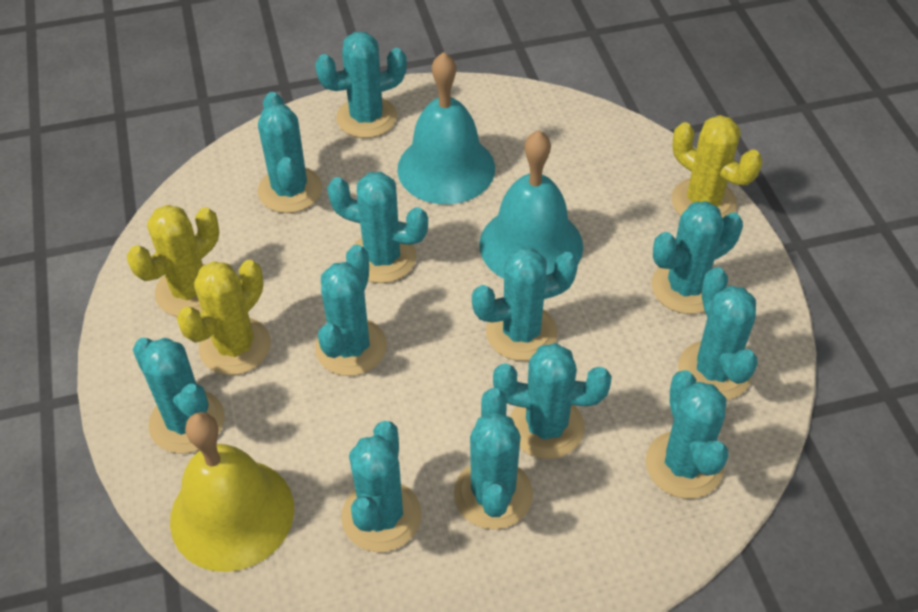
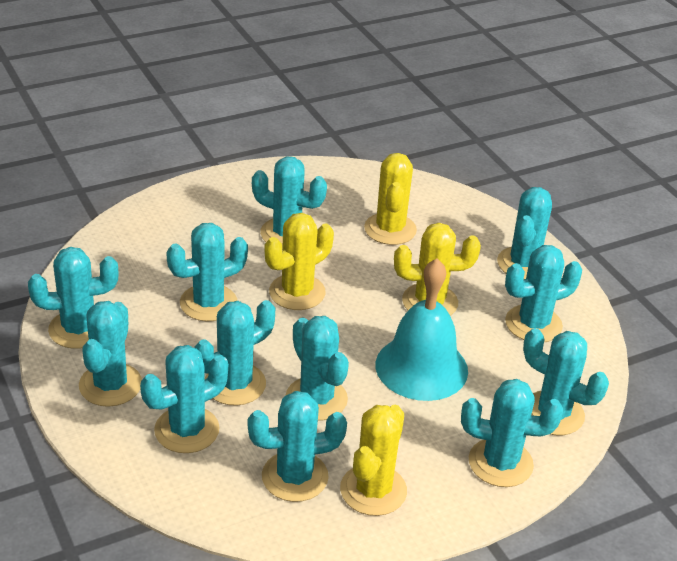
turquoise bell: [397,52,495,204] [479,131,583,279] = 2 -> [376,259,468,401] = 1
yellow bell: [170,412,294,572] = 1 -> none = 0
yellow cactus: [127,205,219,316] [177,260,271,375] [671,115,762,218] = 3 -> [265,213,334,310] [340,405,407,516] [364,153,417,245] [394,223,481,316] = 4

